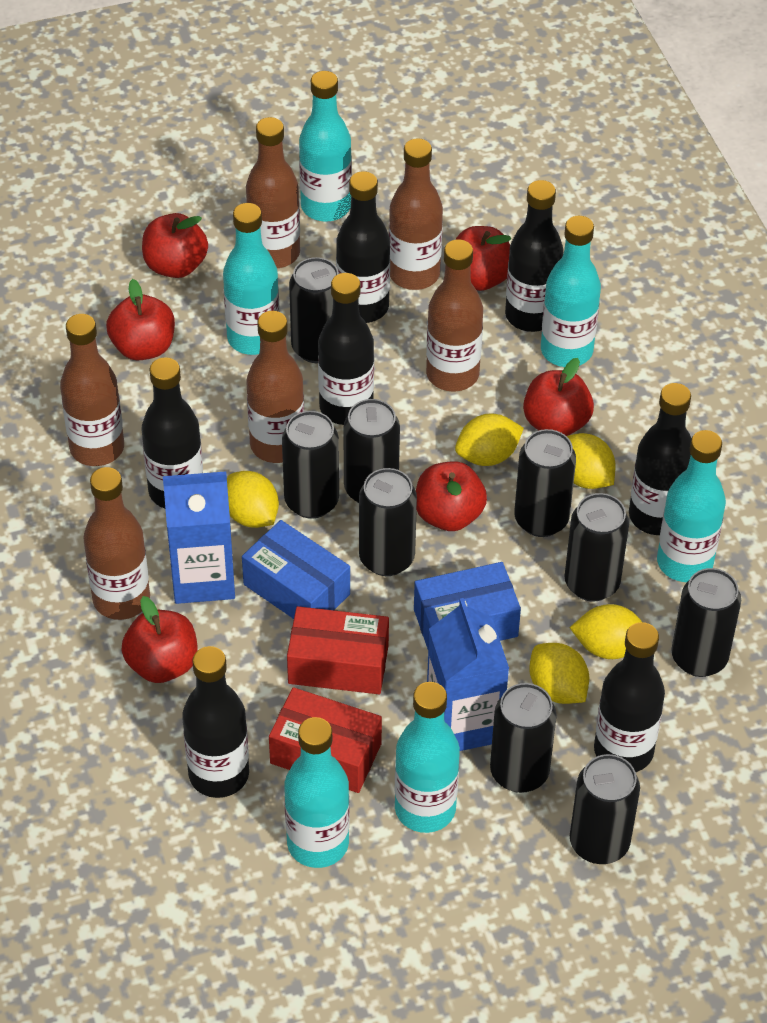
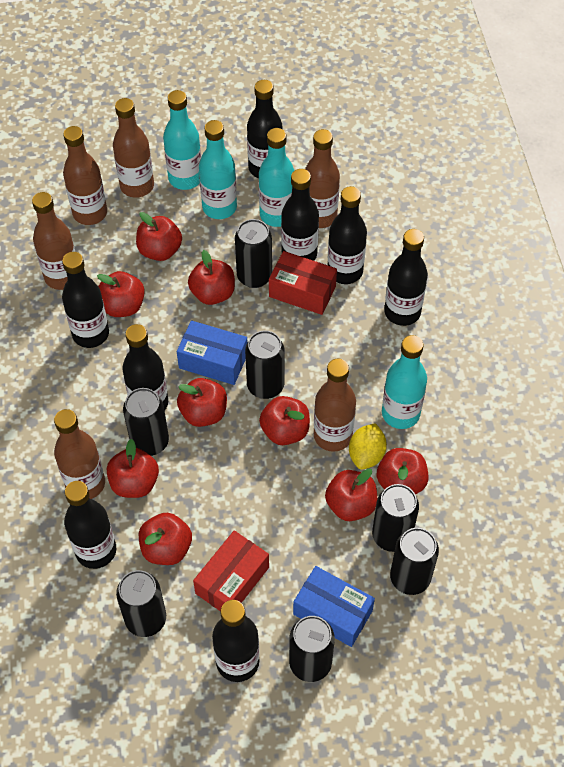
black bottle: [141,357,203,508] [182,646,249,798] [318,273,374,425] [336,171,390,323] [505,180,564,332] [594,622,665,772] [629,383,692,535] = 7 -> [62,252,109,348] [64,481,116,569] [122,324,168,411] [212,600,260,682] [247,80,282,178] [281,169,319,261] [328,186,367,284] [384,229,428,326] = 8
black can: [282,411,339,519] [289,257,339,363] [343,399,400,503] [359,468,417,576] [490,683,557,793] [514,429,576,537] [564,493,629,602] [570,754,640,864] [671,568,741,677] = 9 -> [116,570,166,637] [123,388,169,456] [235,219,272,288] [245,330,285,399] [289,616,335,682] [372,484,419,552] [390,528,439,595] = 7
blue carton: [163,471,235,604] [427,598,509,751] = 2 -> none = 0
red apple: [106,279,175,360] [121,596,198,683] [142,213,208,278] [416,461,487,531] [455,226,511,291] [523,358,594,436] = 6 -> [97,271,145,317] [107,439,159,498] [136,212,182,261] [139,513,192,565] [177,378,227,427] [188,250,235,305] [259,396,310,445] [325,468,377,521] [377,448,429,494] = 9
turquoise bottle: [223,203,280,355] [284,717,349,868] [299,71,352,222] [395,682,460,833] [541,216,601,367] [657,430,726,582] = 6 -> [163,90,201,190] [199,120,237,219] [259,128,295,227] [382,335,427,429] = 4
yellow lemon: [227,471,279,528] [455,413,524,466] [529,643,589,704] [567,433,616,489] [570,604,642,659] = 5 -> [349,423,387,470] = 1

